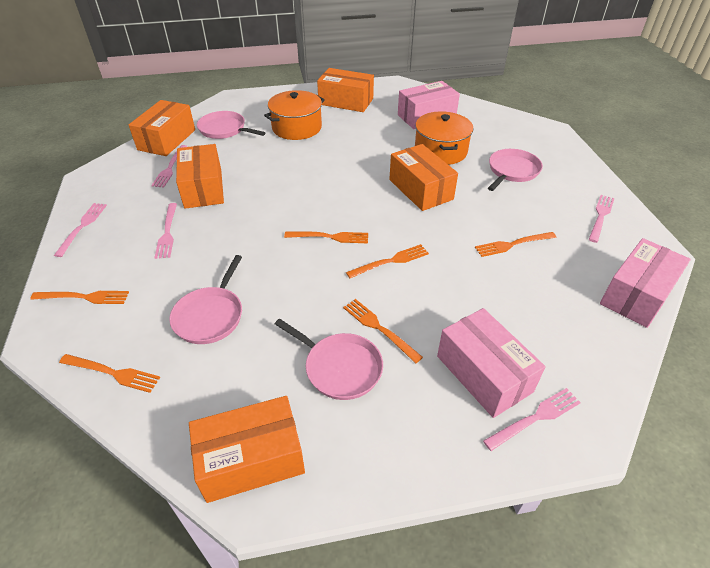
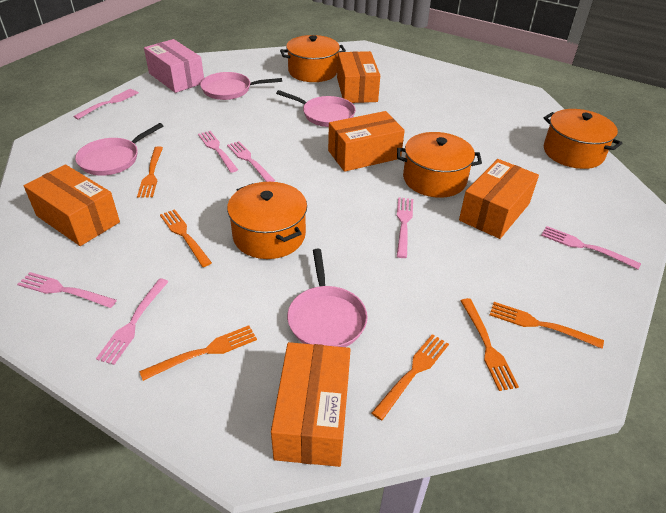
orange pot: [264,90,325,140] [415,111,473,165] = 2 -> [227,182,307,259] [280,35,346,82] [397,132,482,198] [543,109,622,169] = 4
pink box: [398,81,460,129] [437,308,546,418] [600,238,691,328] = 3 -> [144,39,204,93] = 1
pink fork: [54,203,107,257] [151,145,188,187] [154,203,177,259] [483,388,581,451] [588,195,615,243] = 5 -> [17,272,117,308] [73,88,139,119] [96,278,169,365] [198,131,238,173] [227,141,275,182] [397,197,413,258] [541,226,641,270] = 7

